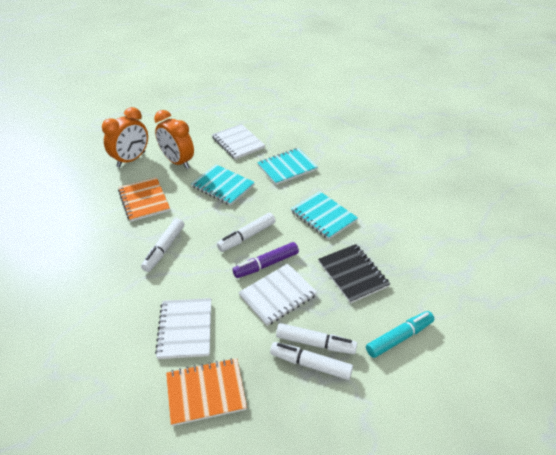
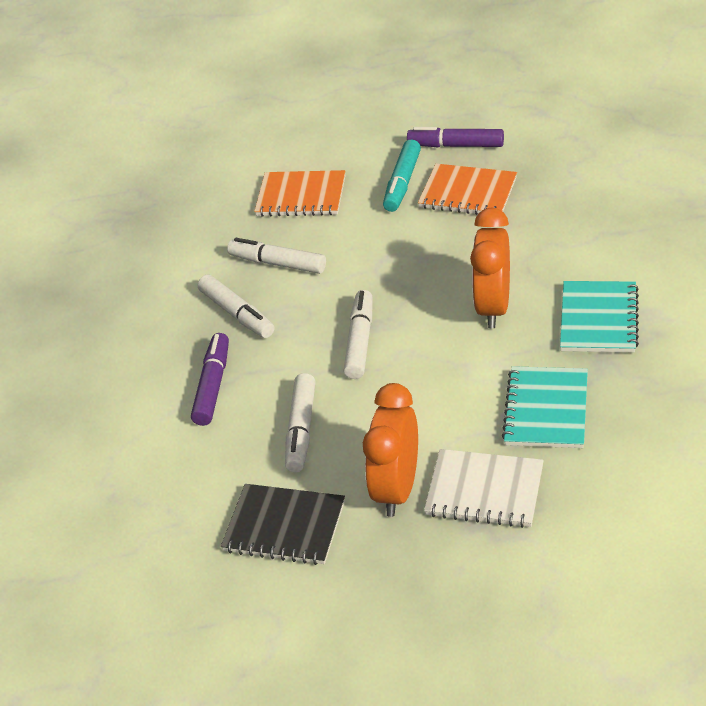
purple marker: [233,242,299,278] = 1 -> [191,333,229,426] [407,127,504,147] = 2
turquoise notebook: [191,164,255,206] [257,148,318,185] [291,191,358,240] = 3 -> [502,366,588,448] [560,281,639,352] = 2
white notebook: [155,298,211,359] [212,124,265,160] [238,264,317,326] = 3 -> [424,449,544,528] = 1

